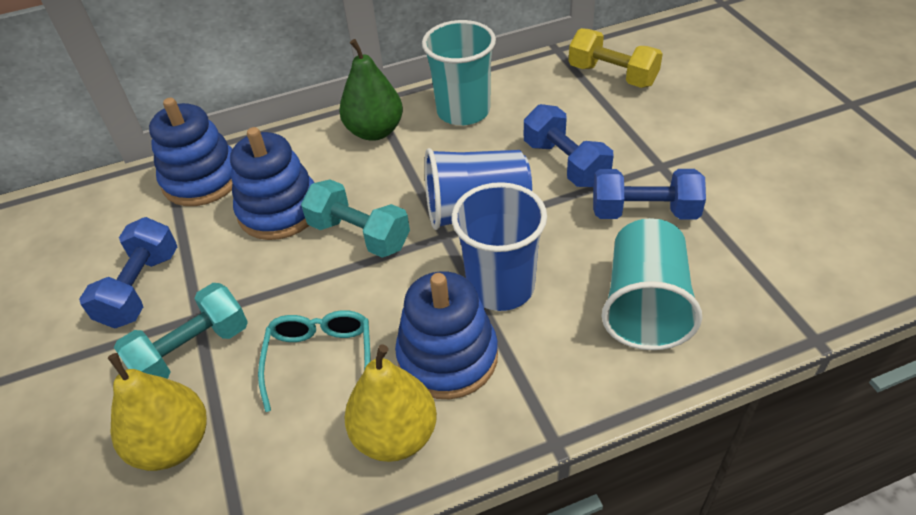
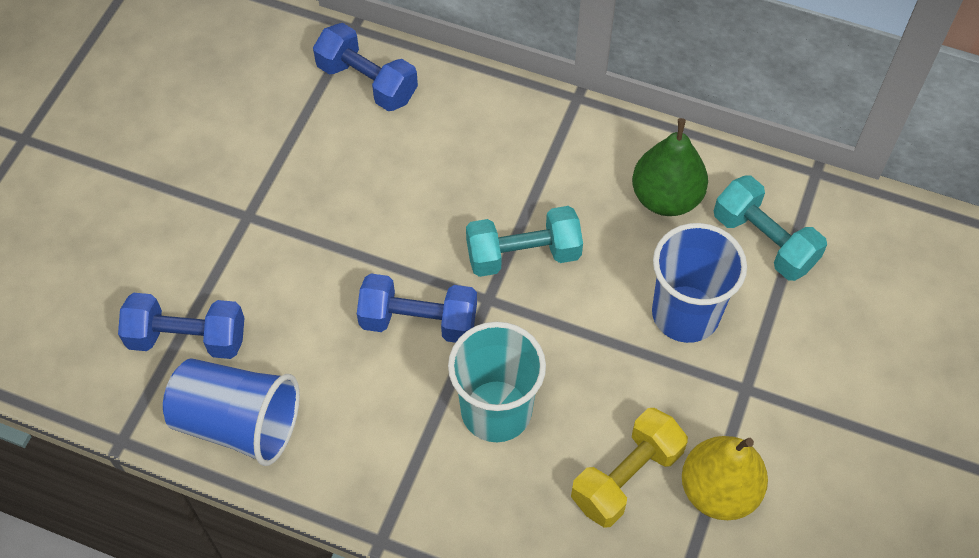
blue stacking toy: [149,98,232,206] [230,127,315,240] [395,271,498,399] = 3 -> none = 0
turquoise cup: [422,20,496,125] [601,218,702,350] = 2 -> [448,322,546,442] = 1
turquoise glasses: [258,310,371,412] = 1 -> none = 0
yellow pear: [108,353,207,471] [344,345,437,462] = 2 -> [682,436,768,520] = 1

